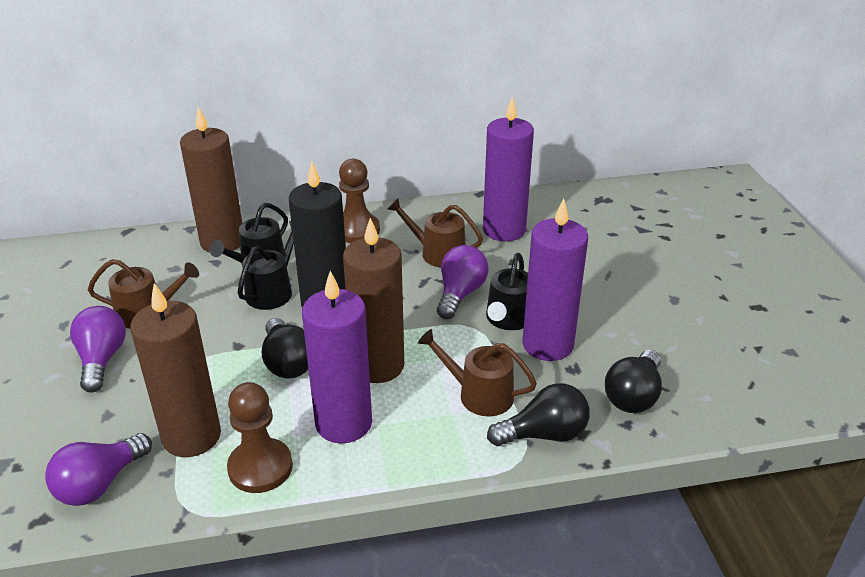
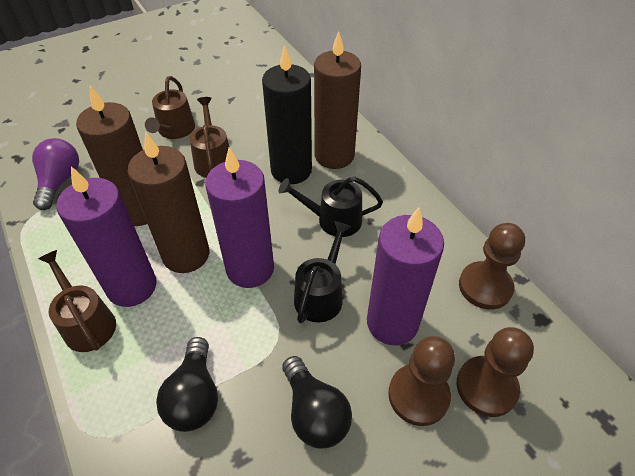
black light bulb: [262,318,308,378] [487,383,590,446] [605,350,662,413] = 3 -> [156,337,218,432] [282,356,352,448] = 2
black watering can: [210,203,288,266] [237,221,294,310] [486,253,528,330] = 3 -> [278,177,383,237] [294,221,352,323] = 2
brown pawn: [227,382,293,493] [339,159,380,243] = 2 -> [388,336,455,426] [457,327,534,417] [459,223,525,309] = 3
purple light bulb: [45,433,152,506] [70,306,126,393] [437,245,488,319] = 3 -> [32,138,79,210] = 1

